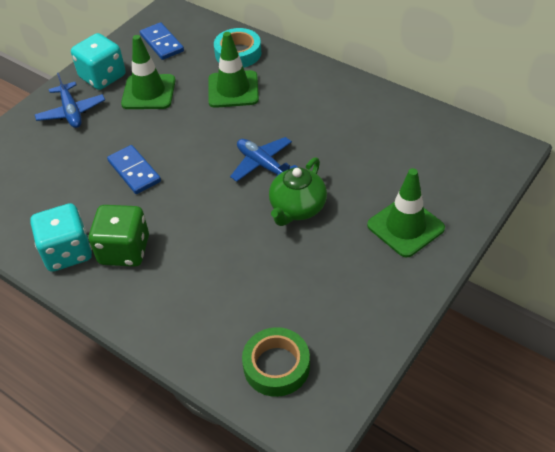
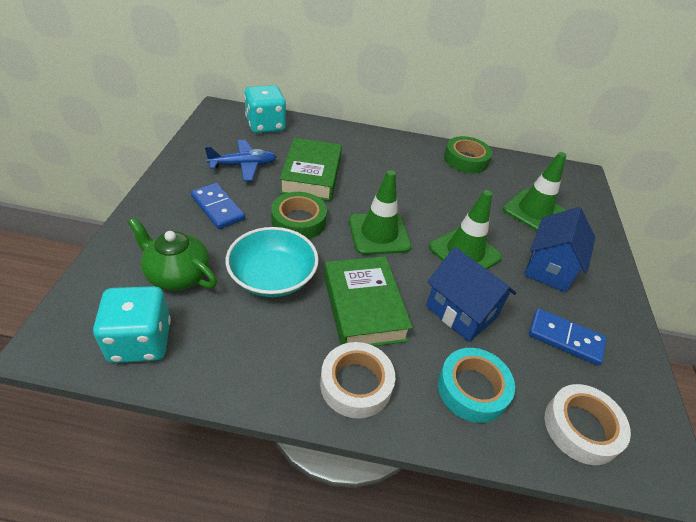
blue house: none = 0 -> [426,247,516,342] [524,207,595,292] = 2
blue plane: [35,73,105,128] [230,137,297,182] = 2 -> [205,140,277,181] = 1
green book: none = 0 -> [279,138,342,201] [324,256,412,346] = 2
green dice: [89,205,149,267] = 1 -> none = 0
green tape: [242,327,310,397] = 1 -> [271,192,327,239] [444,136,492,173] = 2
turquoise bowl: none = 0 -> [226,227,319,297] = 1
white tape: none = 0 -> [320,342,395,419] [545,384,631,465] = 2

